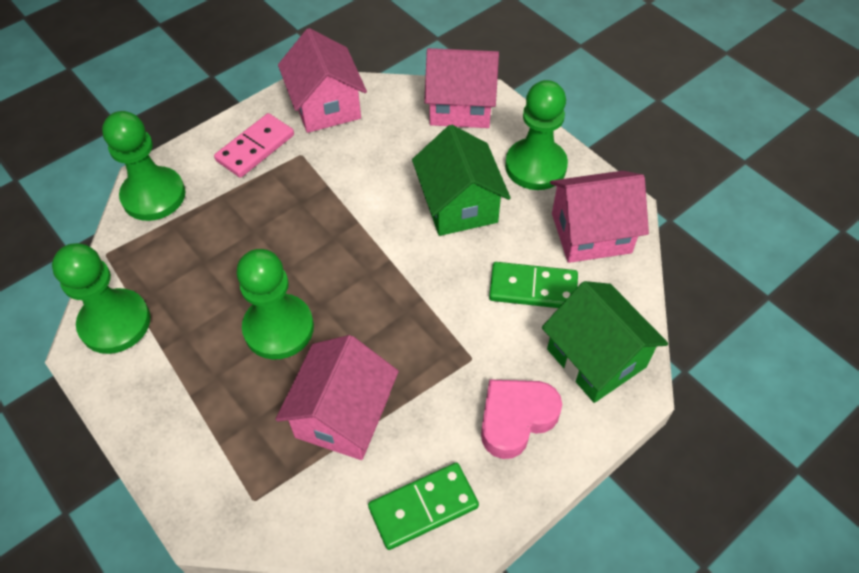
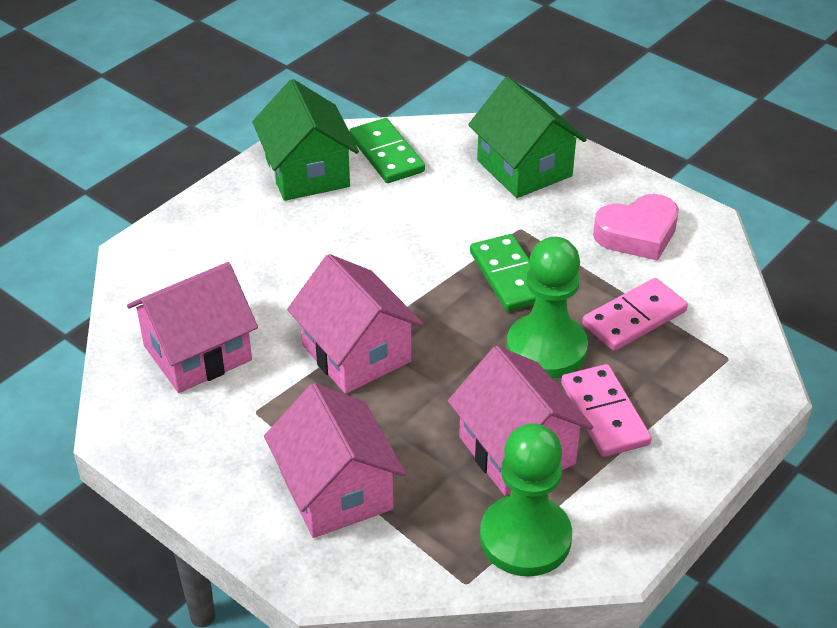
green pawn: [52,243,150,354] [102,111,185,221] [236,249,314,359] [505,80,568,190] = 4 -> [480,423,572,577] [506,237,588,378] = 2
pink domino: [214,113,294,178] = 1 -> [561,364,652,457] [582,278,688,351] = 2

